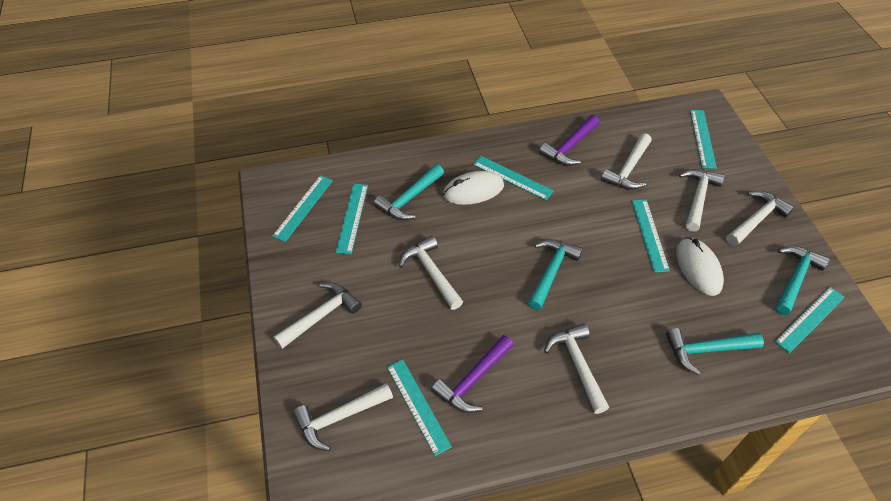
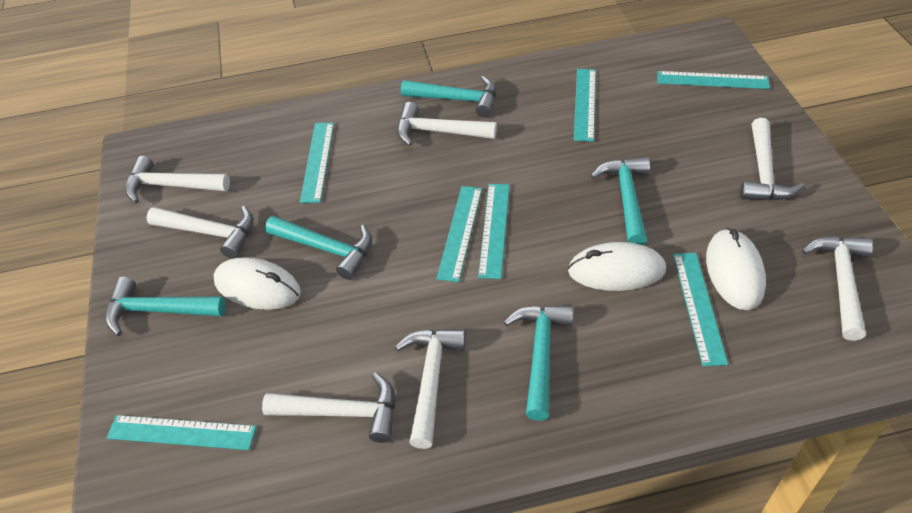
purple hammer: [431,335,514,413] [539,115,600,166] = 2 -> none = 0
turquoise hammer: [374,164,444,220] [528,239,583,310] [666,328,764,375] [775,246,830,315] = 4 -> [105,277,226,336] [265,216,372,280] [401,76,496,117] [503,305,573,421] [591,157,650,245] = 5
white mouse: [443,171,504,205] [676,237,724,296] = 2 -> [213,257,301,310] [568,242,666,291] [706,228,766,310] = 3

